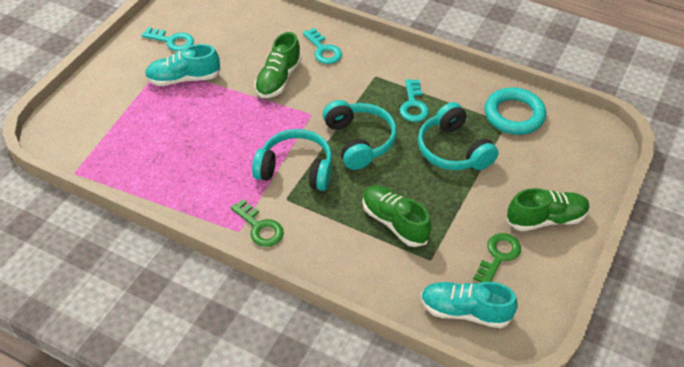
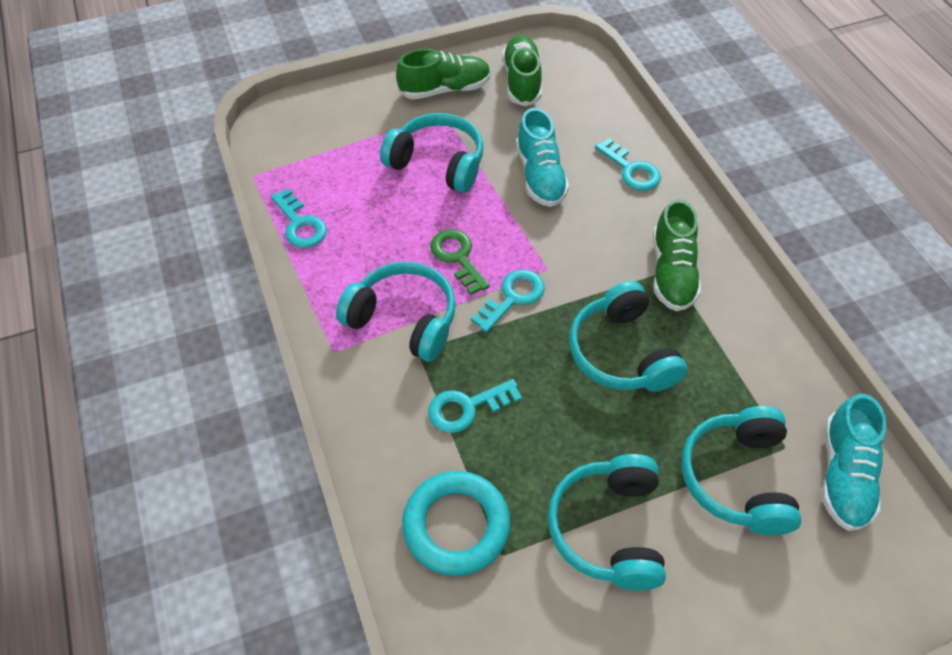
green key: [231,199,284,247] [473,233,521,283] = 2 -> [430,229,490,295] = 1
turquoise headphones: [252,129,332,191] [323,100,397,170] [418,102,498,170] = 3 -> [336,262,456,362] [380,113,483,193] [548,454,666,590] [569,281,688,392] [681,406,802,535] = 5
turquoise key: [141,27,194,52] [303,28,342,64] [400,79,429,122] = 3 -> [271,188,327,248] [428,379,522,433] [471,269,545,333] [595,138,661,191] = 4

